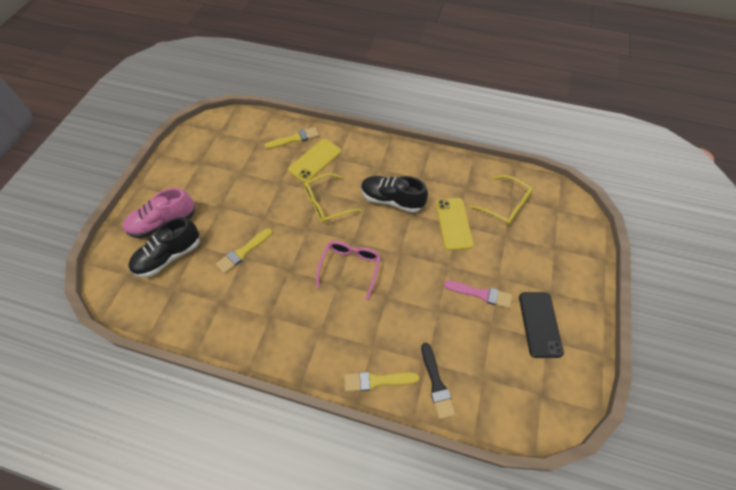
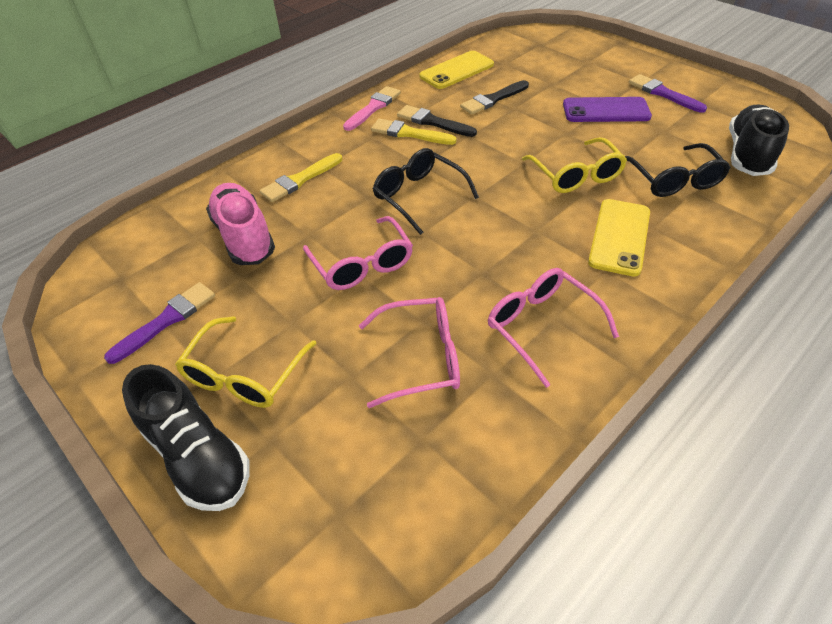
black brush: [421,343,455,419] = 1 -> [397,105,477,137] [460,80,529,114] = 2
black glasses: none = 0 -> [373,148,479,235] [625,143,730,197] = 2
black phone: [519,292,564,358] = 1 -> none = 0
pink glasses: [316,241,381,300] = 1 -> [303,216,413,290] [359,297,460,408] [488,268,619,388] = 3
purple brush: none = 0 -> [104,282,215,364] [629,74,707,113] = 2
purple phone: none = 0 -> [563,97,652,122] = 1
yellow brush: [216,228,272,274] [265,127,319,149] [344,372,419,392] = 3 -> [260,153,342,202] [371,119,457,145] = 2

